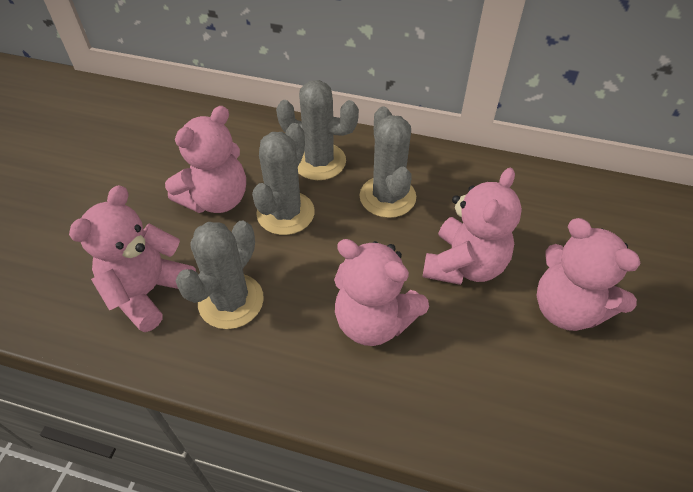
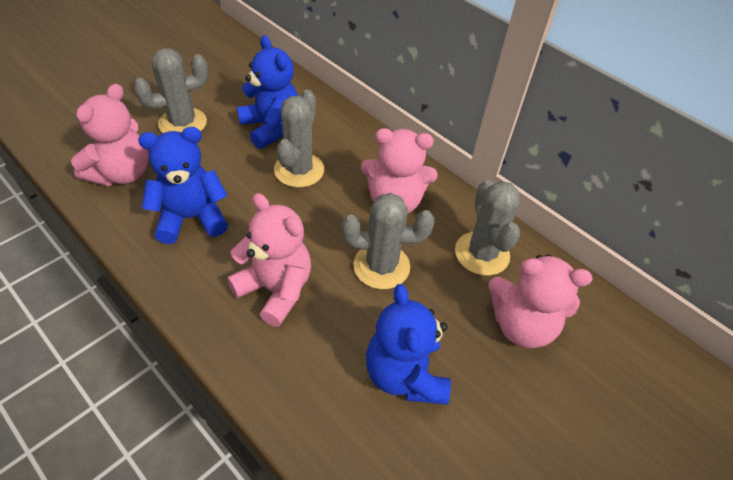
blue teddy bear: none = 0 -> [138,127,228,244] [237,35,298,149] [366,284,451,405] = 3
pink teddy bear: [69,185,196,332] [165,106,246,213] [334,239,429,346] [423,168,522,285] [536,218,641,331] = 5 -> [71,84,148,186] [227,193,311,327] [361,128,438,214] [488,254,592,348] = 4

